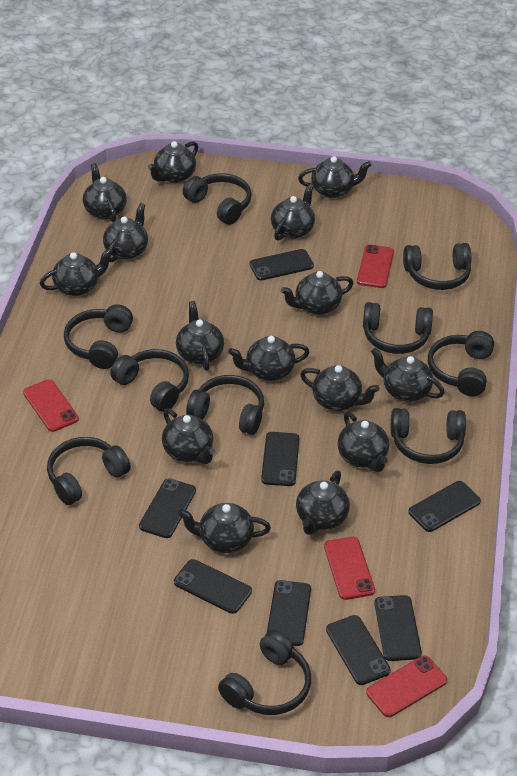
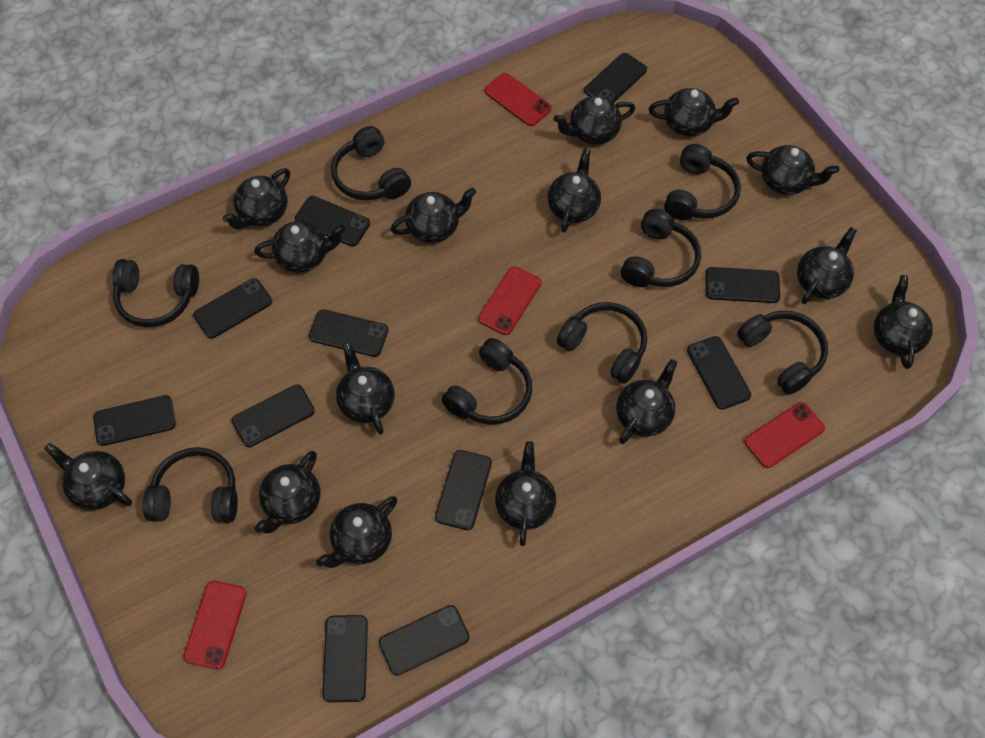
black headphones: [47,437,131,505] [64,304,133,369] [110,349,189,412] [183,173,252,225] [186,375,264,435] [218,630,311,715] [363,302,433,354] [391,408,466,464] [403,243,471,290] [428,331,494,397] = 10 -> [112,259,199,327] [143,447,238,523] [331,126,411,200] [442,338,532,425] [557,302,647,384] [621,209,701,287] [664,144,741,220] [737,310,828,395] = 8
black phone: [139,478,196,538] [174,559,252,614] [250,249,314,280] [261,432,299,486] [267,580,311,646] [326,615,391,685] [374,595,422,661] [408,481,481,532] = 8 -> [93,395,176,446] [193,278,272,339] [232,384,315,447] [295,196,370,247] [308,309,388,357] [322,615,368,702] [379,605,469,676] [435,450,492,530] [584,53,647,103] [687,336,751,410] [705,267,780,303] = 11

